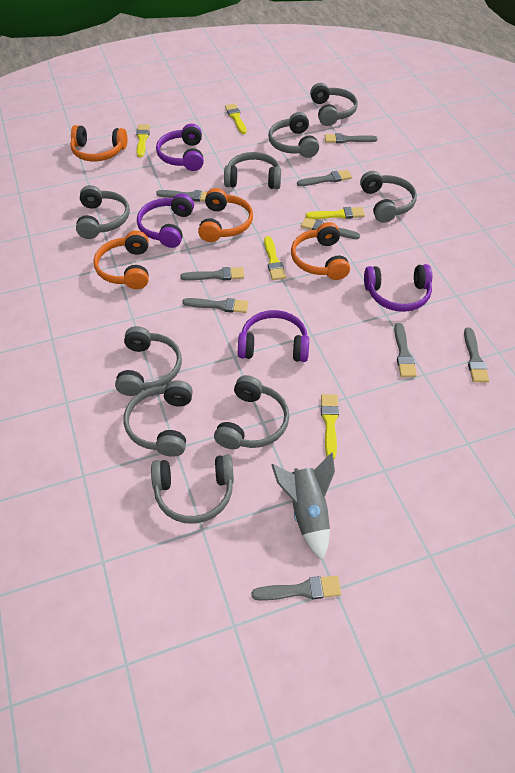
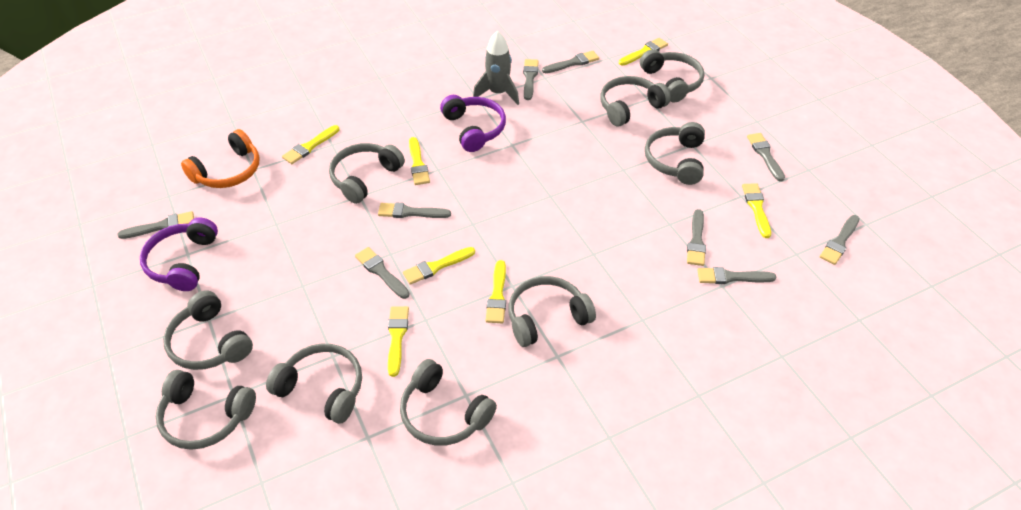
orange headphones: [70,125,127,161] [94,231,149,289] [198,188,253,242] [291,222,350,280] = 4 -> [181,129,259,188] = 1
purple headphones: [137,194,194,248] [156,124,204,171] [238,310,309,362] [364,264,432,312] = 4 -> [140,217,218,291] [440,95,506,152] = 2
yellow brush: [136,124,150,157] [225,104,247,134] [264,236,286,280] [306,207,365,219] [321,394,339,459] = 5 -> [282,125,339,164] [388,306,409,377] [403,247,475,285] [409,137,430,185] [486,260,506,323] [619,38,668,66] [742,183,771,238] = 7

